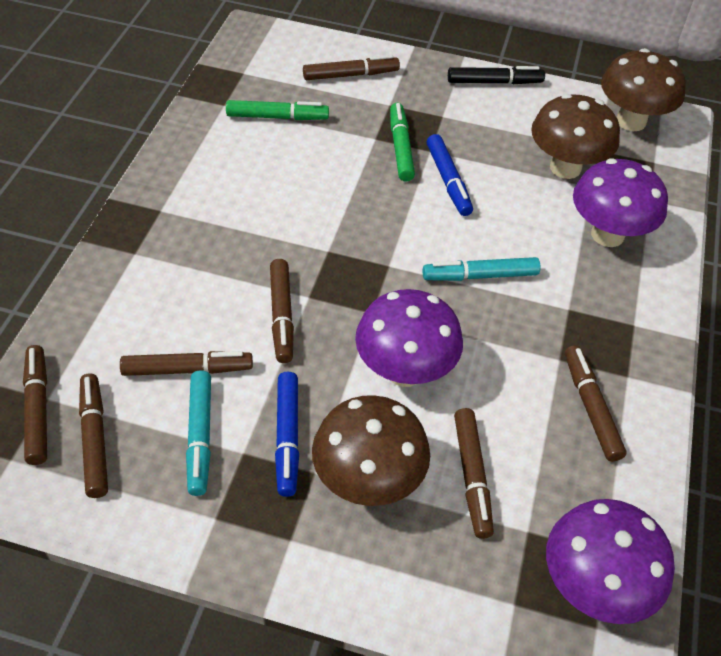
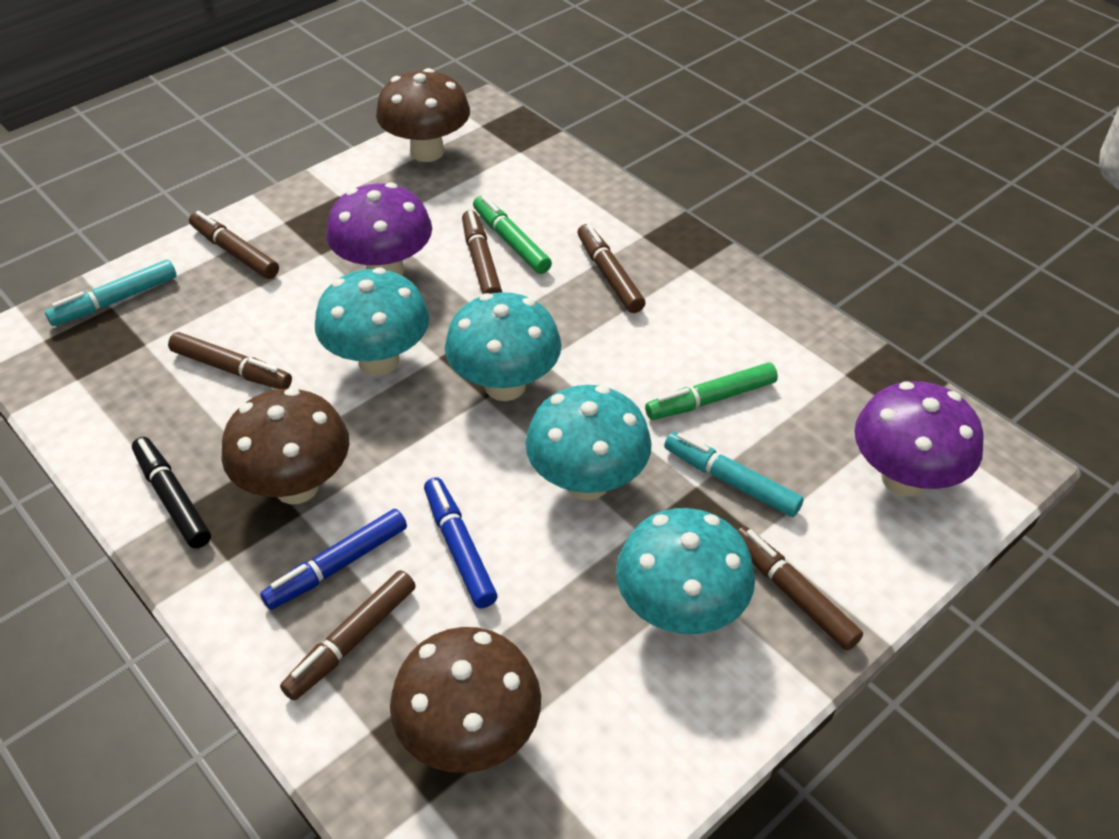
brown marker: [23,345,47,465] [79,373,108,498] [120,351,253,376] [270,259,294,363] [303,55,400,80] [454,408,494,539] [565,345,627,462] = 7 -> [168,332,292,389] [189,211,279,279] [280,570,416,701] [462,210,502,295] [578,224,645,313] [737,526,863,651] = 6
purple mushroom: [355,289,463,387] [546,499,675,624] [573,159,668,247] = 3 -> [326,182,432,276] [854,381,984,496] = 2
turquoise mushroom: none = 0 -> [315,267,430,376] [445,292,561,401] [525,385,652,500] [616,508,755,634] = 4

